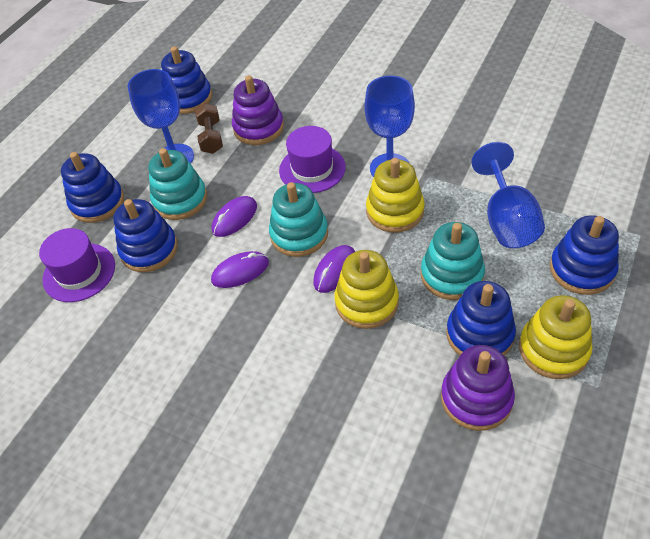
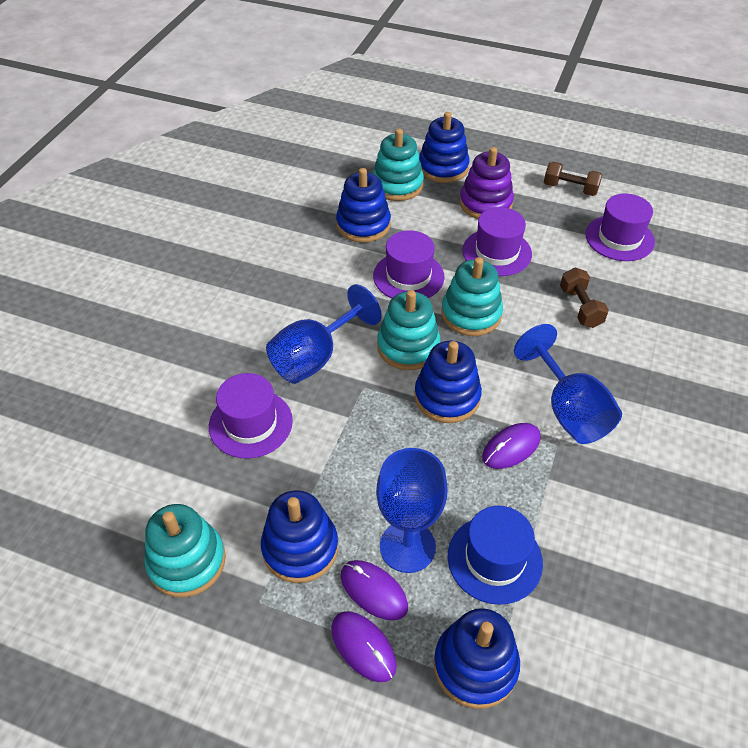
blue hat: none = 0 -> [448,506,543,605] = 1
brown dumbbell: [195,103,223,154] = 1 -> [544,161,602,196] [560,267,609,328] = 2
purple hat: [39,228,115,302] [279,126,346,193] = 2 -> [209,373,293,458] [373,230,445,298] [462,207,532,276] [586,193,655,261] = 4
purple stacking toy: [232,75,284,145] [441,345,515,431] = 2 -> [460,147,514,219] = 1
turquoise stacking toy: [148,148,207,220] [269,182,328,257] [421,222,485,300] = 3 -> [145,504,226,597] [372,129,424,201] [377,290,440,370] [441,257,503,336] = 4
yellow stacking toy: [334,250,399,329] [366,158,424,233] [519,295,592,379] = 3 -> none = 0

